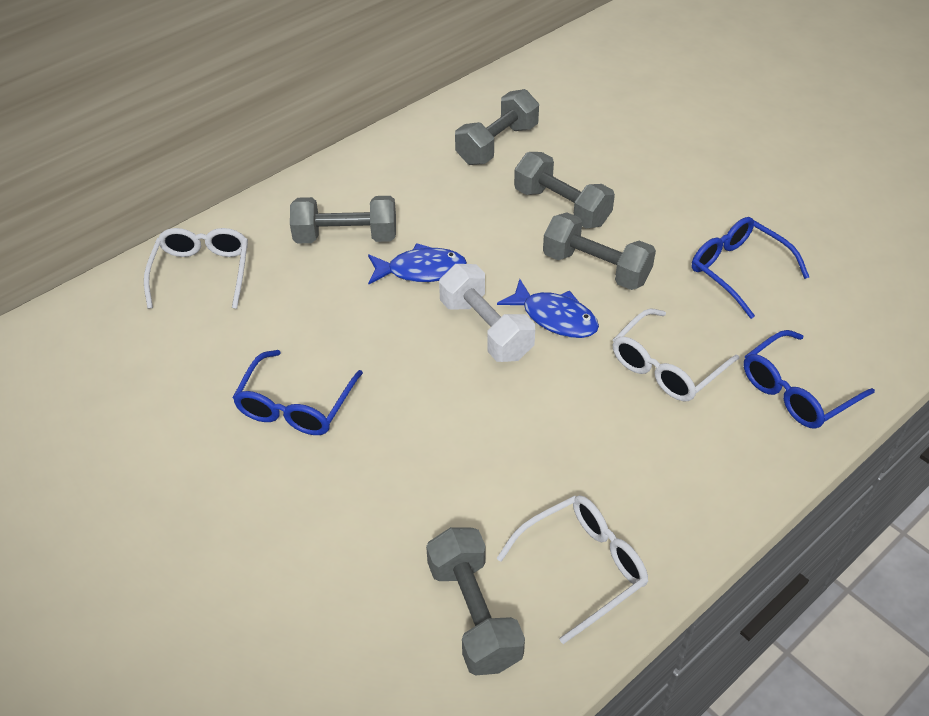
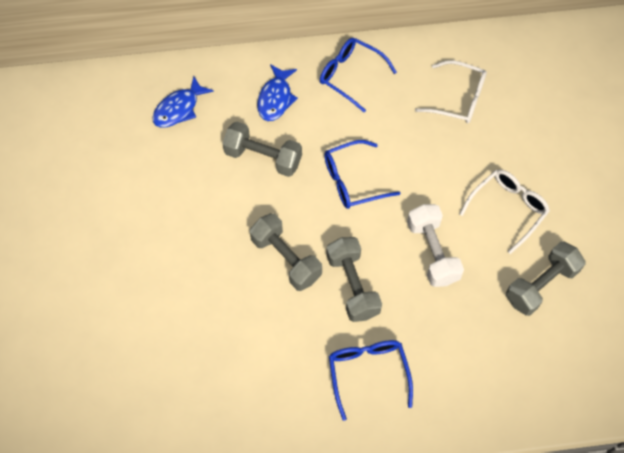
grey dumbbell: [290,196,396,243] [426,527,525,676] [455,89,539,165] [514,152,615,228] [543,212,656,290] = 5 -> [222,122,302,177] [250,213,322,291] [326,237,382,322] [506,241,586,316] = 4
white glasses: [144,228,248,309] [496,495,648,644] [613,309,739,401] = 3 -> [415,60,487,124] [460,170,550,254] = 2

